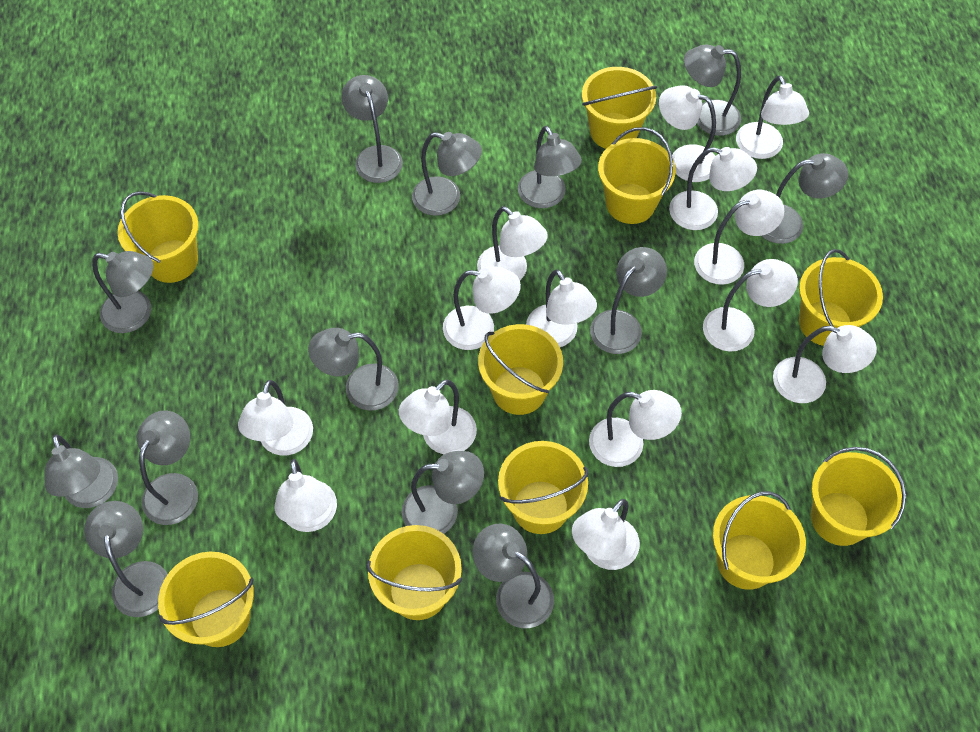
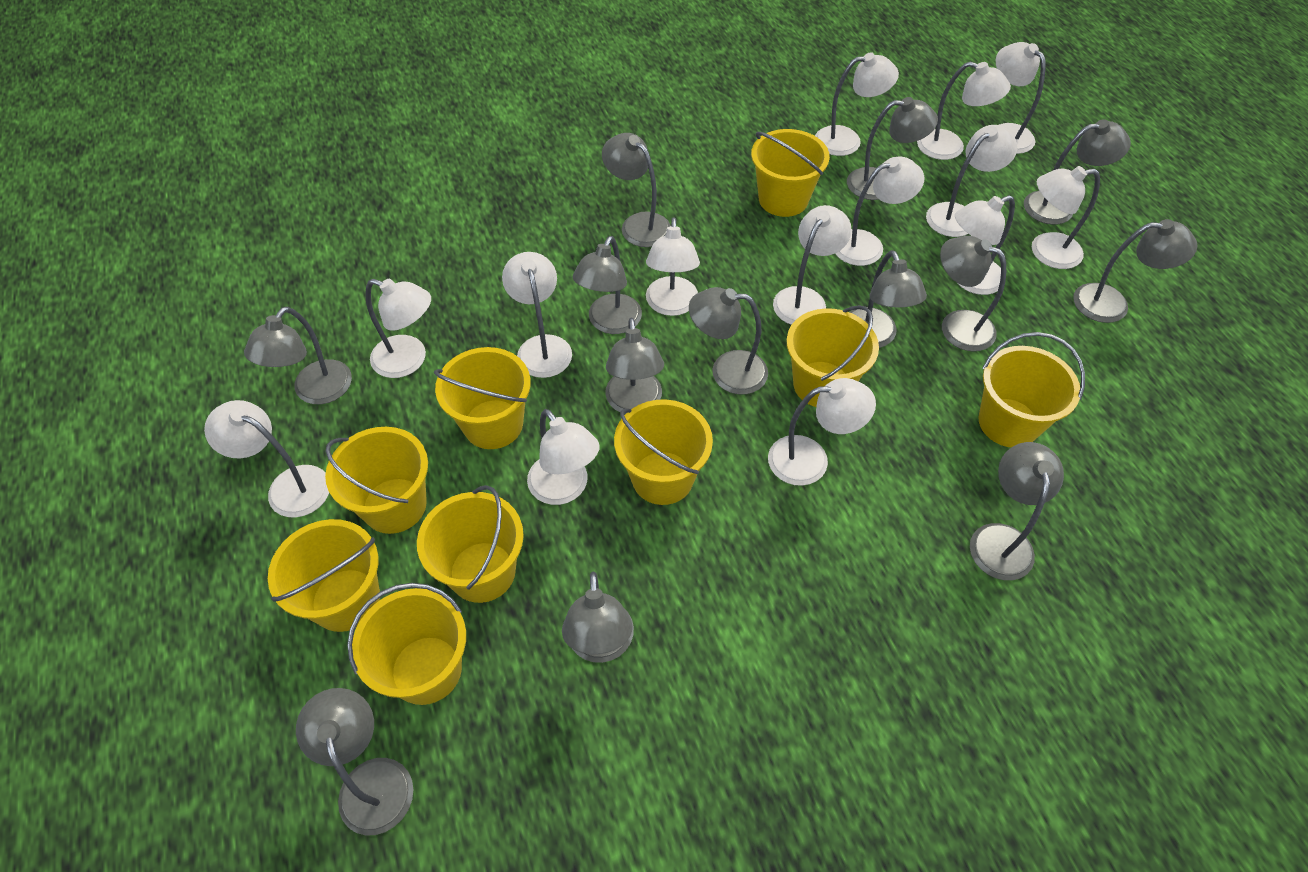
yellow bucket: [118,191,199,283] [158,552,254,647] [366,525,462,620] [478,324,563,415] [498,441,589,534] [582,67,657,149] [598,127,676,224] [713,491,806,590] [799,249,883,346] [811,447,906,546] = 10 -> [268,519,380,632] [325,427,428,534] [347,583,466,705] [417,485,524,603] [434,347,531,449] [614,399,713,505] [751,129,830,217] [787,305,879,407] [978,332,1085,447] = 9

